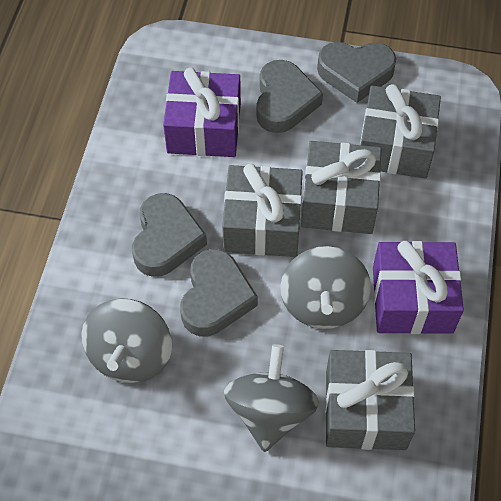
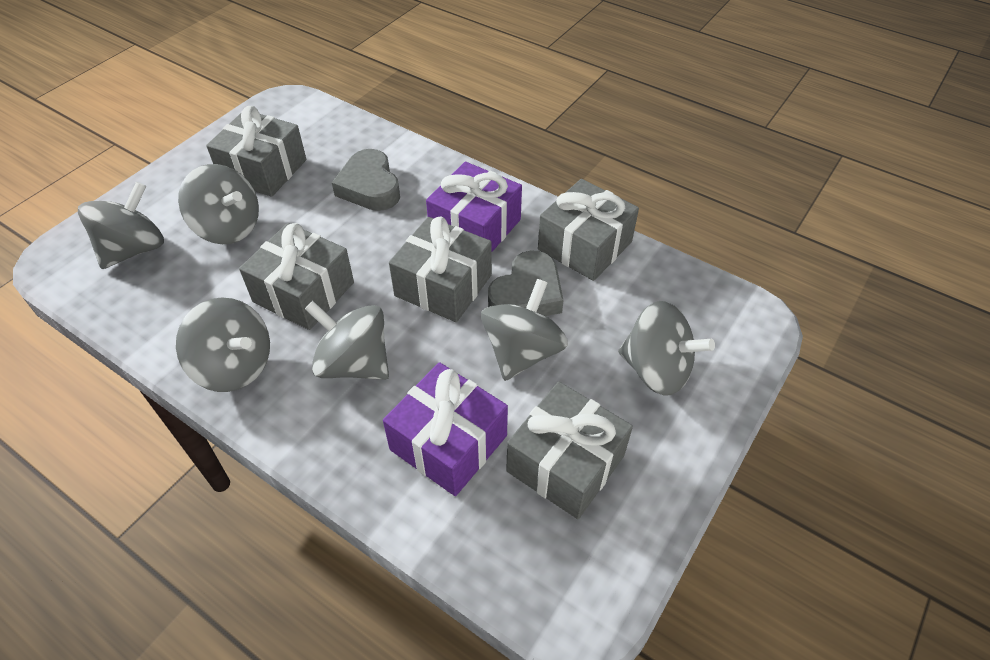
grey gift: [222,164,303,257] [301,141,381,234] [325,350,415,450] [360,84,441,178] = 4 -> [206,106,306,197] [239,223,354,330] [389,217,492,322] [506,382,633,519] [538,179,639,281] = 5
grey heart: [132,193,207,277] [180,249,258,336] [256,60,323,133] [317,42,396,103] = 4 -> [332,149,400,211] [488,251,564,316] = 2
grey spinning top: [81,298,172,383] [224,344,319,452] [280,246,371,329] = 3 -> [78,182,164,269] [176,297,270,392] [178,164,259,244] [305,301,389,380] [481,279,568,381] [618,301,715,396] = 6

